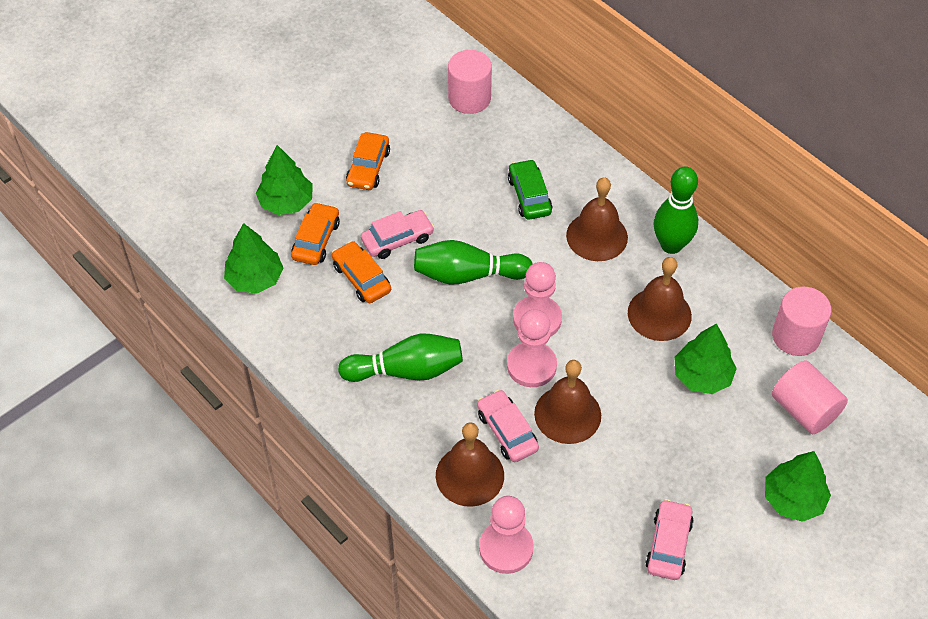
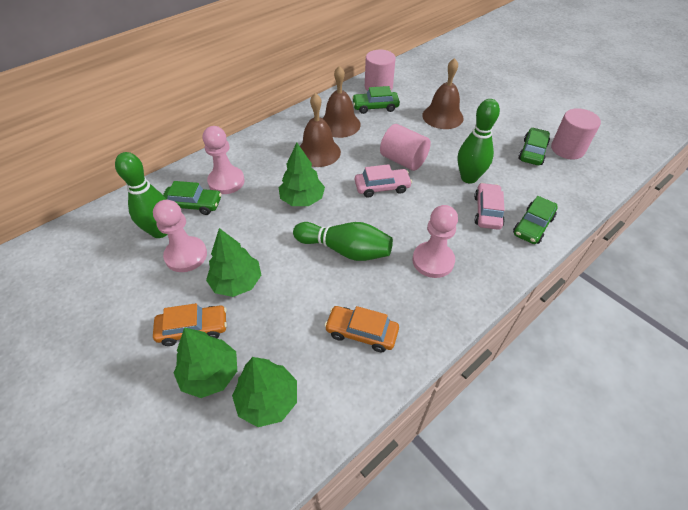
brown bell: [436,422,504,507] [534,360,601,444] [566,177,628,261] [628,257,692,341] = 4 -> [300,93,341,167] [322,66,361,138] [422,58,463,129] = 3
green car: [508,159,552,220] = 1 -> [163,181,221,215] [352,86,400,114] [513,196,558,244] [518,128,550,165] = 4
orange car: [291,202,340,265] [332,241,391,303] [346,132,390,190] = 3 -> [153,303,227,346] [324,306,399,352] = 2
pink car: [361,210,434,259] [477,389,539,462] [645,499,694,580] = 3 -> [355,164,412,198] [474,183,505,230] = 2

